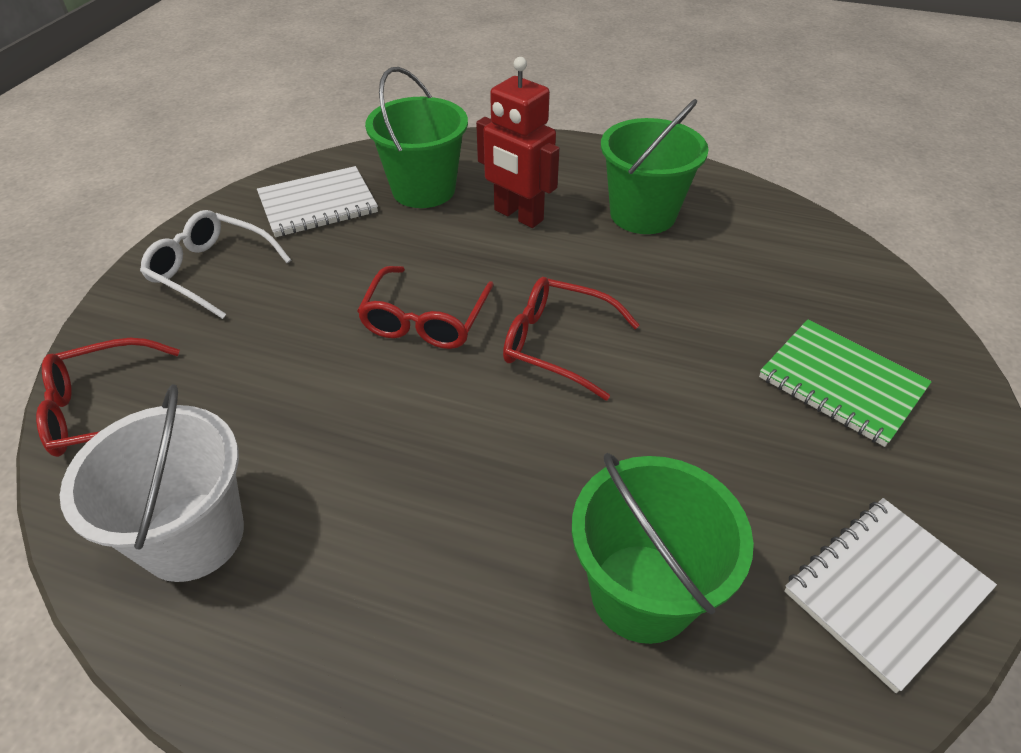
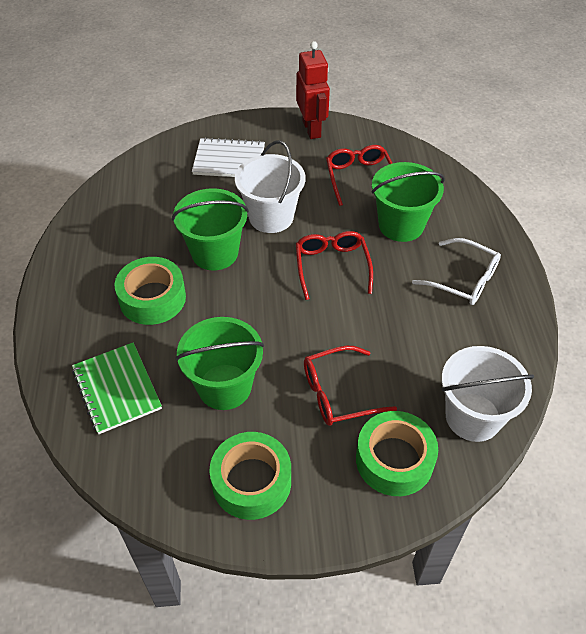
green tape: none = 0 -> [115,257,186,325] [209,432,291,520] [356,411,438,496] = 3
white bucket: [60,384,244,582] = 1 -> [235,140,305,233] [441,346,534,442] = 2
white notebook: [257,166,378,237] [784,498,997,693] = 2 -> [192,137,265,177] = 1

